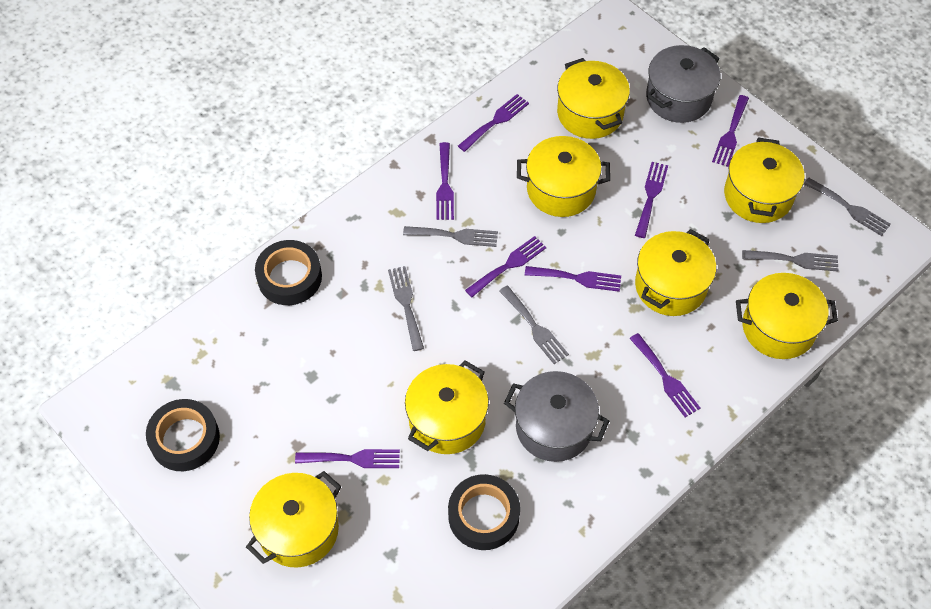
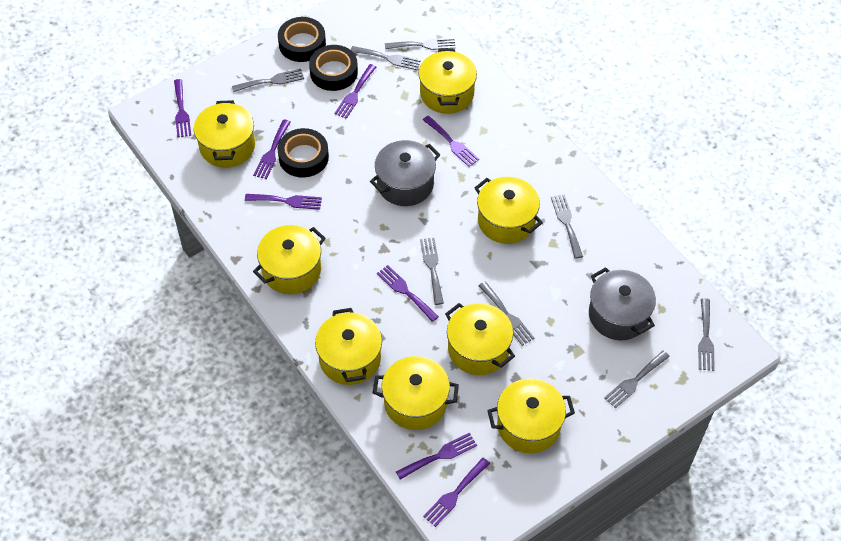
grey fork: [388,266,424,351] [403,226,498,247] [499,286,569,364] [742,250,839,271] [804,178,891,236] = 5 -> [232,69,304,92] [351,46,421,70] [385,38,456,50] [420,238,444,305] [478,281,534,346] [551,194,583,259] [604,350,670,409] [698,298,715,371] = 8
yellow pot: [246,471,341,568] [405,360,489,454] [517,136,610,217] [557,58,630,139] [635,229,716,316] [724,138,805,223] [736,273,838,359] = 7 -> [194,100,255,168] [253,225,326,294] [315,308,382,385] [373,356,459,430] [419,49,477,114] [445,303,515,375] [475,177,543,244] [487,378,575,453] = 8

